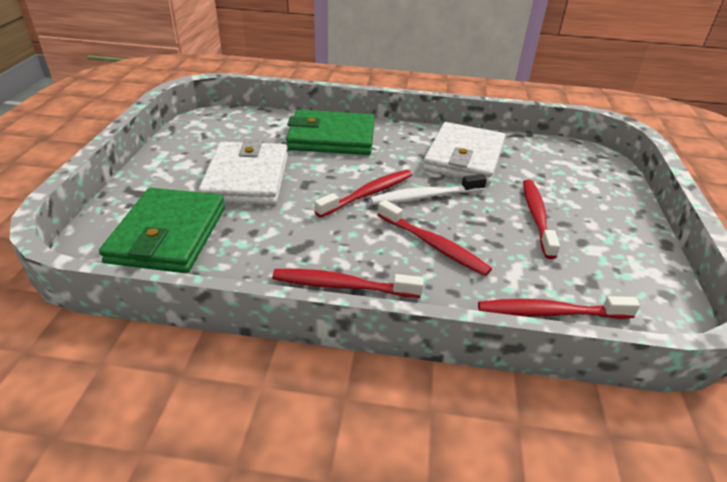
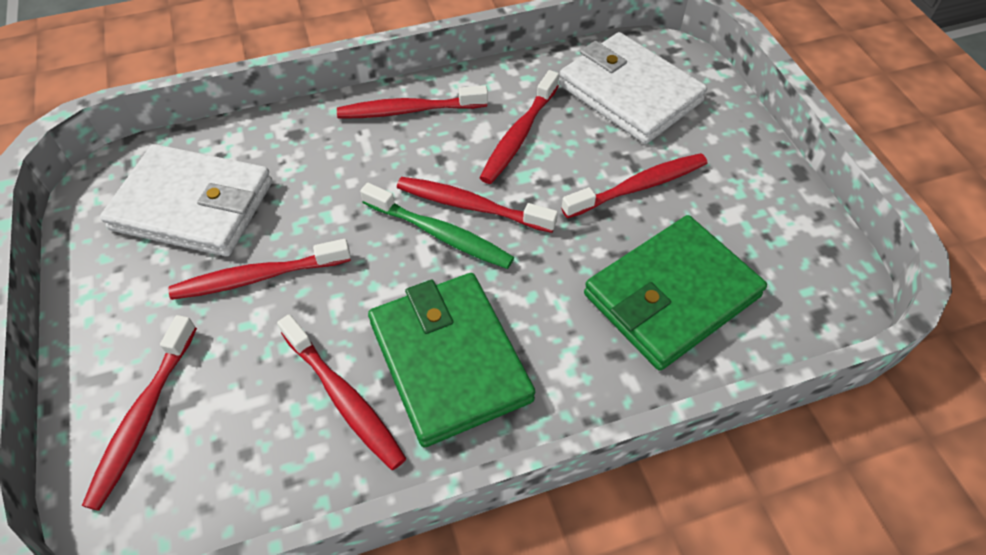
green toothbrush: none = 0 -> [360,183,514,269] = 1
red toothbrush: [272,269,424,298] [314,170,412,218] [378,200,492,276] [478,296,640,319] [523,180,560,259] = 5 -> [82,315,197,511] [168,239,351,300] [277,314,406,470] [337,85,488,119] [397,177,558,233] [480,70,559,184] [561,153,707,218] = 7
white toothbrush: [370,174,487,205] = 1 -> none = 0

